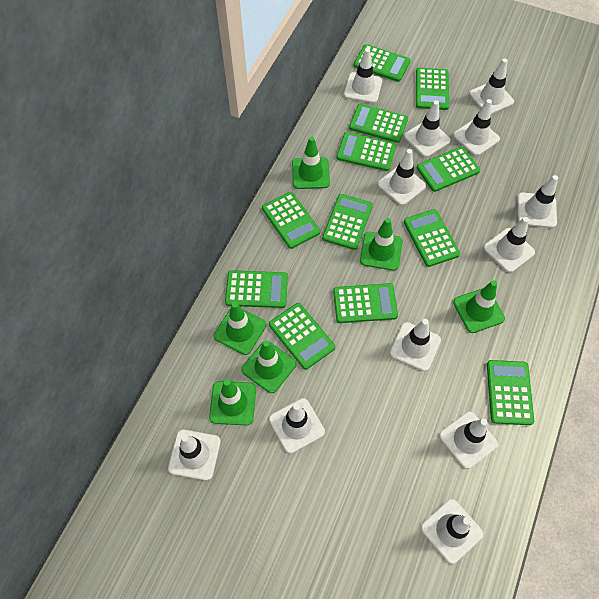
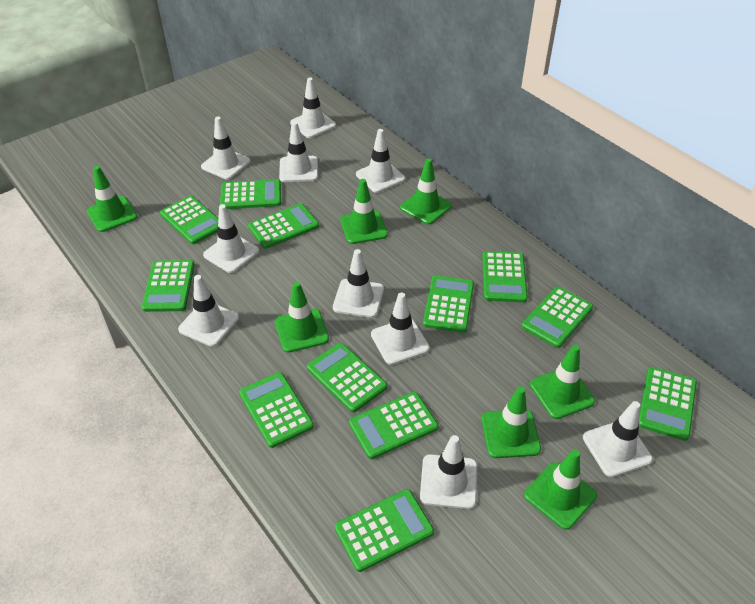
green traffic cone: [209,379,256,425] [214,302,266,355] [241,341,296,393] [292,137,330,189] [360,218,403,271] [453,280,505,333] = 6 -> [87,166,137,232] [275,282,329,353] [340,179,388,244] [400,158,452,224] [481,386,541,458] [524,449,597,530] [530,345,595,419] = 7
white traffic cone: [168,430,221,481] [269,398,325,454] [344,48,382,103] [378,149,426,205] [390,319,441,371] [404,100,451,157] [421,499,483,564] [439,412,498,469] [453,99,500,156] [469,58,514,114] [483,217,535,273] [517,175,558,228] = 12 -> [178,275,239,347] [201,116,251,180] [203,204,259,273] [279,122,318,182] [290,78,336,138] [333,249,384,318] [356,129,405,193] [371,292,430,365] [420,435,477,509] [583,401,653,477] = 10

